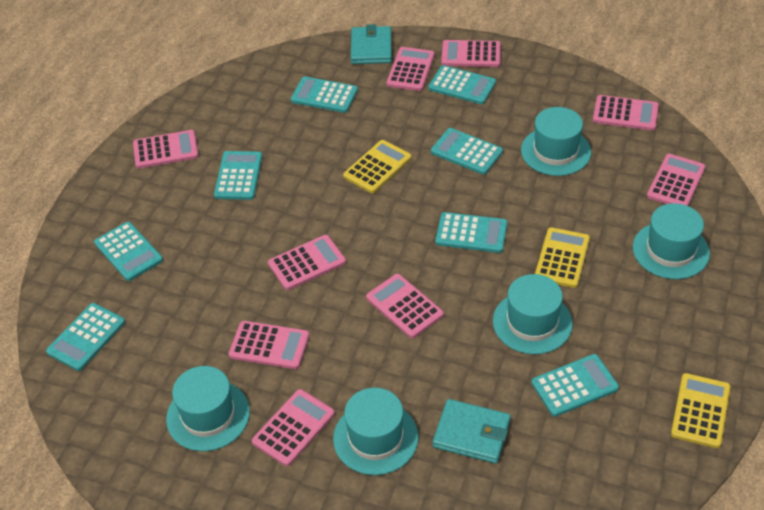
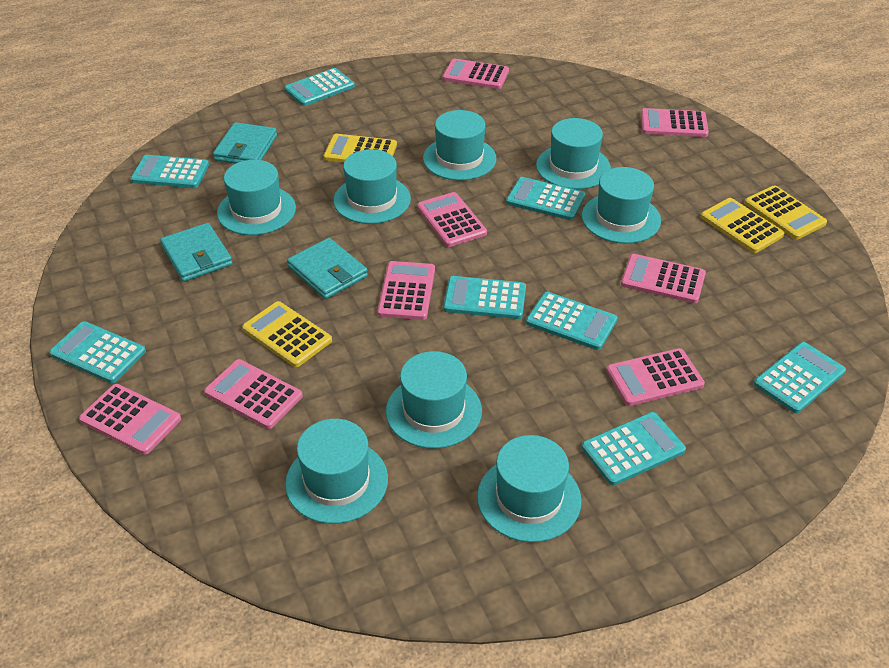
pink calculator: [133,130,199,169] [229,321,310,369] [252,389,335,466] [268,235,346,290] [366,274,444,338] [386,47,435,91] [441,40,501,67] [593,95,659,131] [647,154,706,206] = 9 -> [79,384,181,455] [204,359,303,429] [378,261,435,320] [417,192,487,247] [443,58,509,89] [606,348,705,406] [621,254,706,303] [641,108,709,137] = 8
turquoise hat: [166,366,250,451] [333,388,419,475] [493,274,573,354] [521,107,591,176] [633,203,710,279] = 5 -> [217,160,296,235] [285,419,388,524] [333,149,411,224] [386,351,482,449] [423,110,497,180] [477,435,582,542] [536,118,611,189] [582,167,661,244] = 8
turquoise wallet: [351,24,392,64] [433,399,511,464] = 2 -> [160,223,233,282] [213,122,277,164] [287,238,368,299] = 3
yellow calculator: [343,140,412,193] [535,227,590,288] [671,373,731,448] = 3 -> [242,301,332,367] [324,134,397,163] [701,198,785,253] [744,185,827,240] = 4

